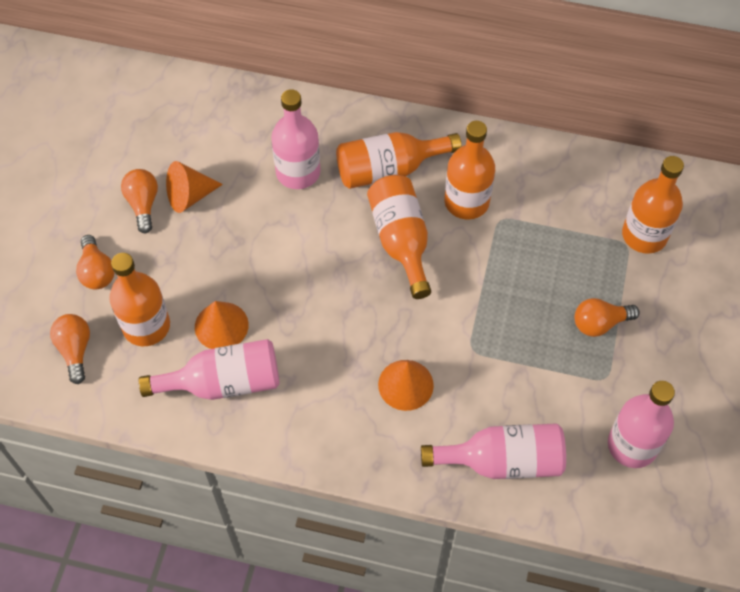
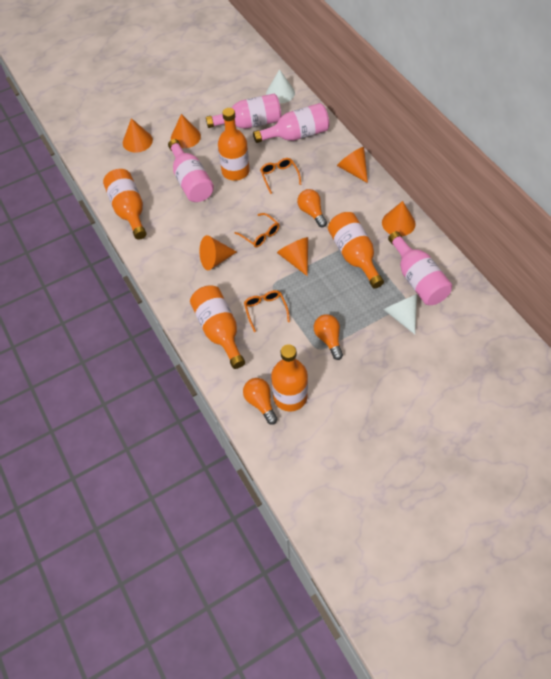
orange cone: [166,161,223,213] [195,301,249,349] [378,360,434,411] = 3 -> [123,118,153,153] [171,114,201,148] [199,235,237,270] [277,237,308,276] [337,147,368,183] [382,201,416,236] = 6
orange glasses: none = 0 -> [234,213,279,247] [244,290,290,332] [260,158,301,194] = 3
orange light bulb: [50,314,90,384] [76,235,115,290] [121,169,158,234] [574,298,640,337] = 4 -> [243,378,277,425] [297,189,327,227] [314,314,343,360] = 3
white cone: none = 0 -> [266,69,295,103] [383,294,417,334] = 2

